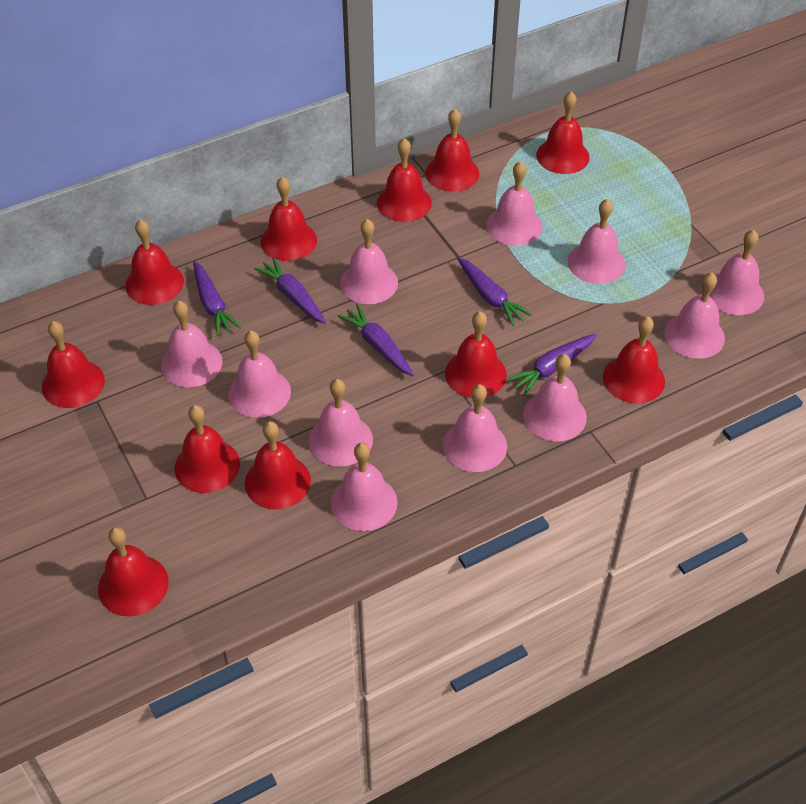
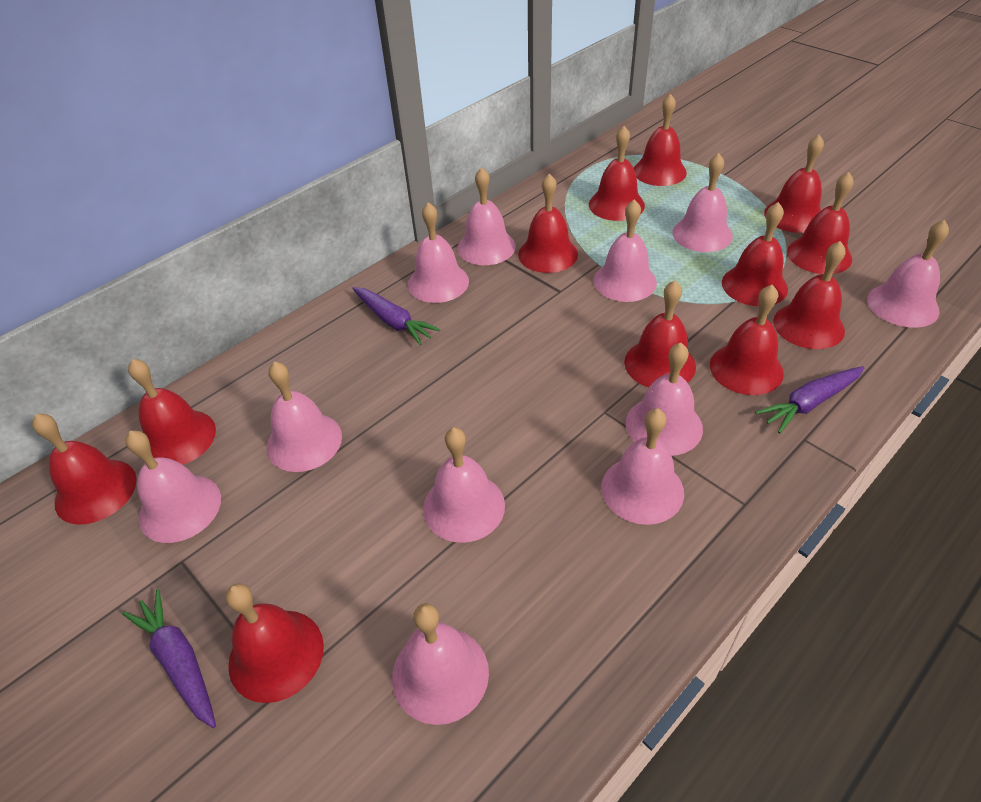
purple carrot: [193,261,241,336] [254,257,326,324] [338,304,414,376] [457,257,532,326] [506,334,596,396] = 5 -> [122,589,216,728] [352,287,440,345] [755,366,864,434] = 3
red bell: [42,321,105,408] [98,527,169,617] [125,219,184,305] [174,405,240,493] [245,421,311,509] [261,176,317,261] [377,138,432,222] [426,109,479,192] [445,311,507,398] [536,91,590,174] [603,317,665,403] = 11 -> [32,414,137,525] [128,359,216,465] [225,583,324,703] [518,174,578,273] [589,126,645,221] [624,280,696,387] [634,94,687,186] [710,285,784,395] [722,202,788,306] [764,134,824,233] [773,241,845,349] [787,172,854,274] = 12

